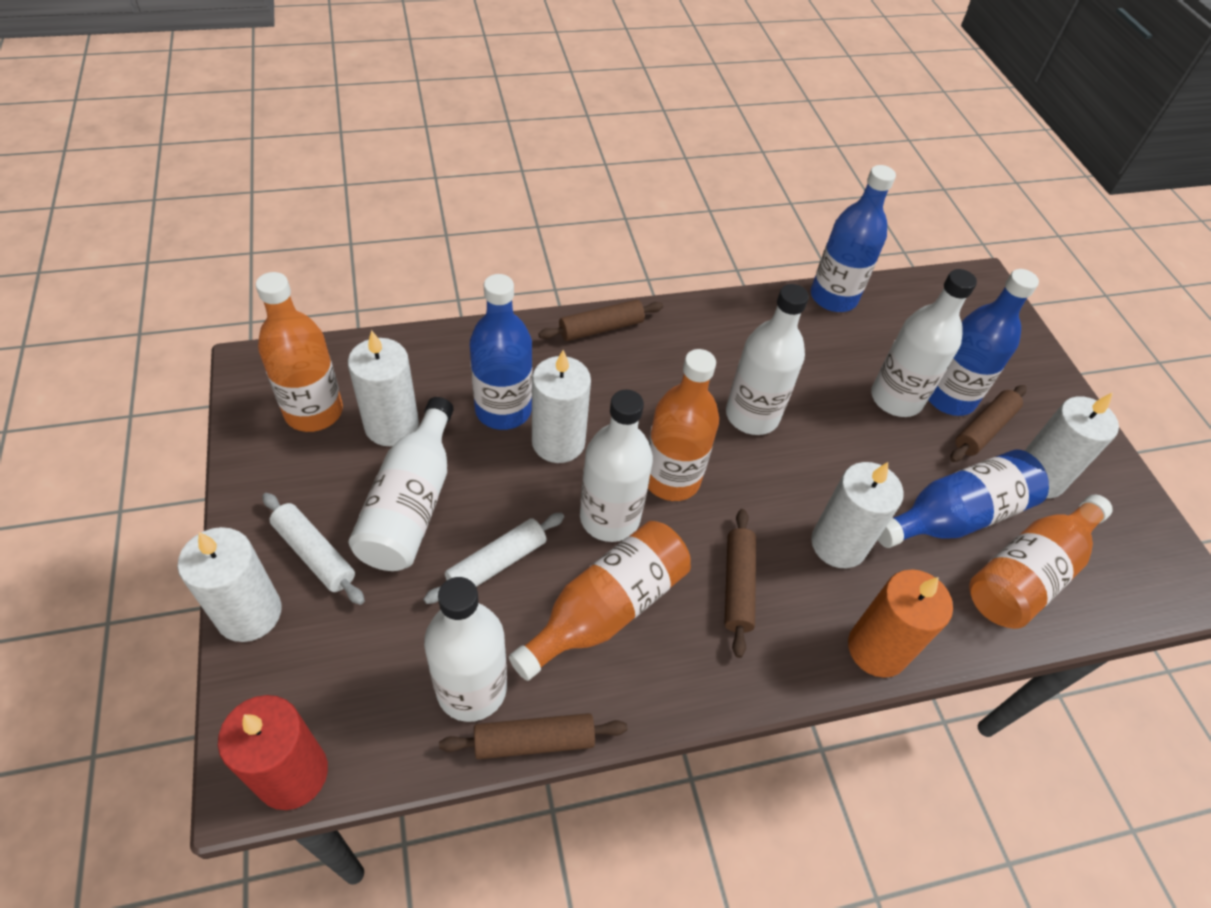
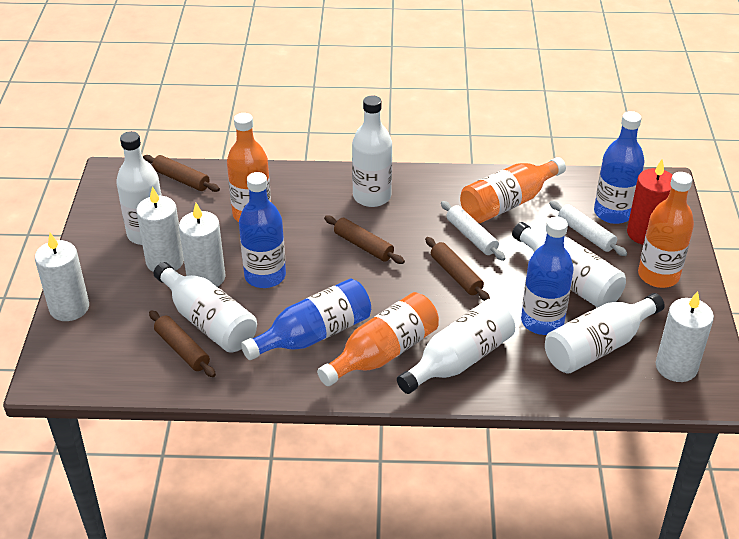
orange candle: [848,569,953,678] = 1 -> none = 0
white bottle: [349,397,454,571] [424,577,507,722] [580,390,653,542] [726,284,809,435] [871,269,977,417] = 5 -> [116,131,162,245] [153,262,257,352] [352,95,392,207] [397,299,515,394] [512,222,626,308] [545,293,665,374] = 6
white candle: [177,527,282,642] [348,330,419,446] [532,350,591,463] [811,462,904,568] [1024,392,1119,499] = 5 -> [35,233,89,321] [136,186,184,272] [179,203,226,287] [656,291,714,382] = 4

